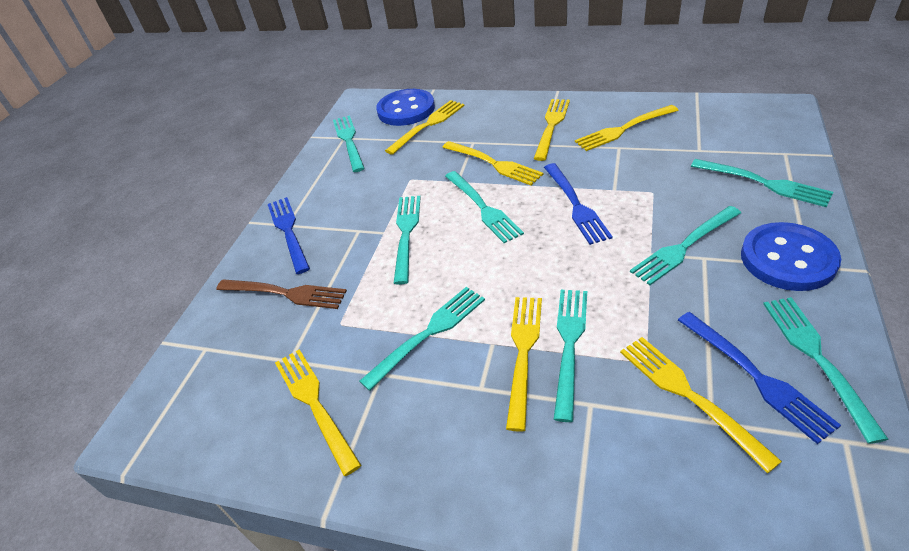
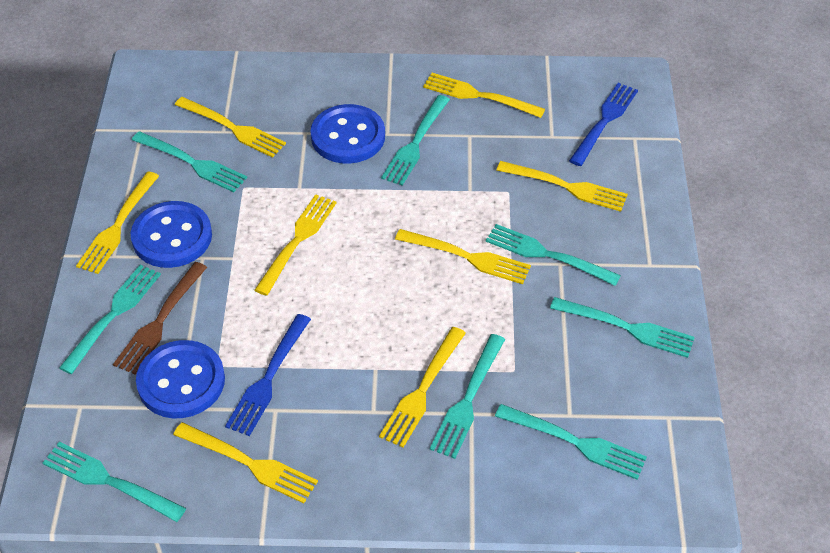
blue button: [376,89,435,126] [741,222,841,291] = 2 -> [131,201,212,268] [136,340,225,418] [311,104,385,164] = 3
blue fork: [268,197,310,274] [544,163,613,245] [678,312,841,444] = 3 -> [225,314,311,436] [569,83,638,166] = 2
yellow fork: [275,349,361,476] [385,100,464,155] [442,141,543,186] [506,297,542,432] [534,99,570,161] [575,105,678,151] [620,337,782,473] = 7 -> [76,172,159,274] [173,422,318,504] [175,97,286,158] [255,194,337,296] [379,327,466,448] [395,229,531,284] [423,73,545,118] [496,161,628,212] = 8

